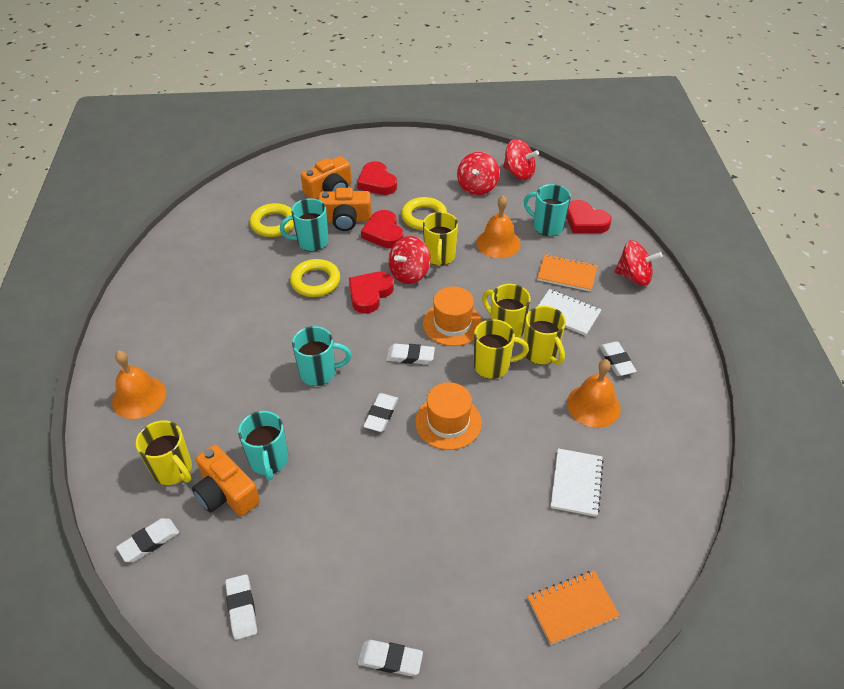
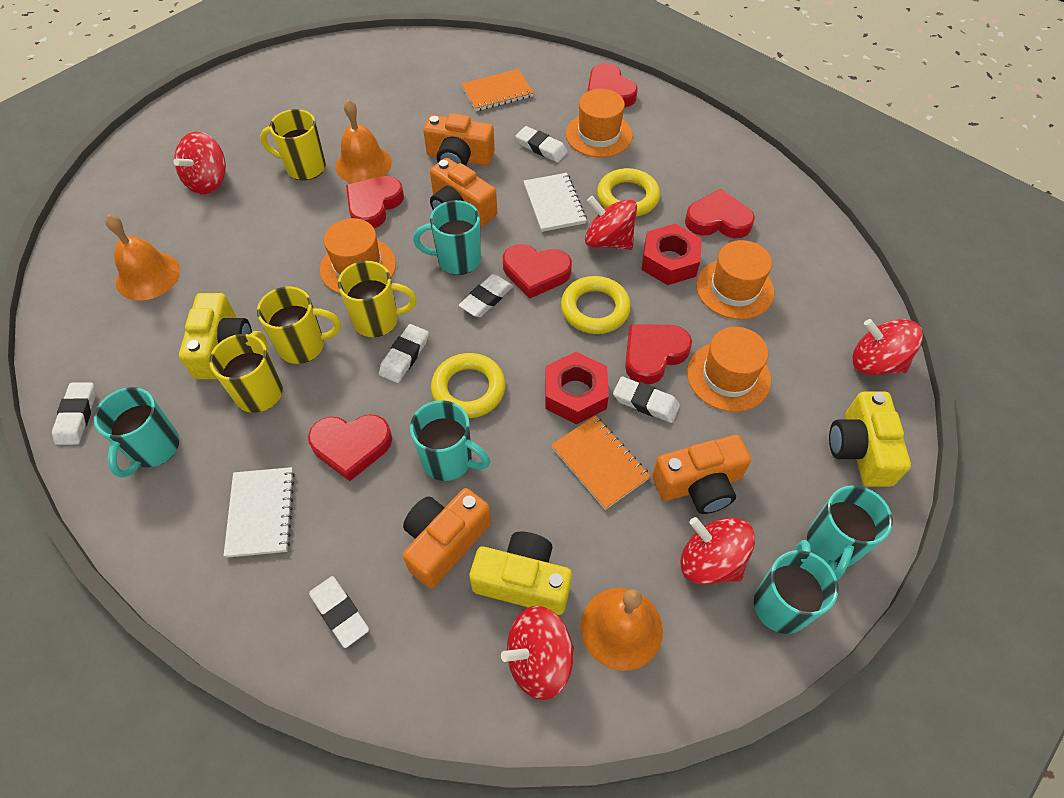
orange camera: [192,444,260,516] [301,156,352,199] [319,188,372,231] = 3 -> [403,488,491,589] [423,113,495,166] [430,158,497,227] [652,435,751,514] = 4
orange hat: [415,382,482,450] [423,287,482,346] = 2 -> [320,218,396,294] [566,89,633,158] [687,327,771,412] [696,240,774,320] = 4
red heart: [349,272,394,313] [357,161,397,195] [361,210,403,249] [566,200,612,233] = 4 -> [308,414,392,481] [346,176,404,228] [503,244,572,299] [587,63,638,108] [625,325,692,384] [685,189,755,238] = 6
red nut: none = 0 -> [545,352,609,424] [641,224,702,285] = 2
red spinning top: [389,236,431,284] [457,152,500,195] [503,139,539,180] [614,240,663,286] = 4 -> [174,131,226,194] [501,606,574,700] [585,196,637,250] [680,517,755,585] [853,319,923,375] = 5
turquoise mug: [238,411,288,481] [280,198,328,251] [292,326,352,386] [524,184,571,236] = 4 -> [94,387,180,478] [410,400,490,481] [413,200,481,275] [754,540,838,634] [807,485,893,580] = 5
yellow camera: none = 0 -> [179,293,252,379] [469,532,572,615] [829,392,911,487] = 3
yellow mug: [136,420,192,485] [423,212,458,266] [473,319,529,379] [482,284,531,338] [523,306,566,365] = 5 -> [209,331,283,413] [257,287,341,364] [260,109,326,180] [338,261,416,337] = 4

